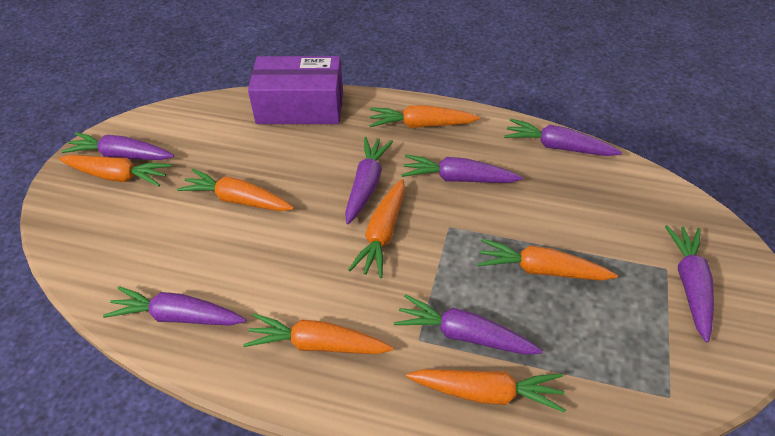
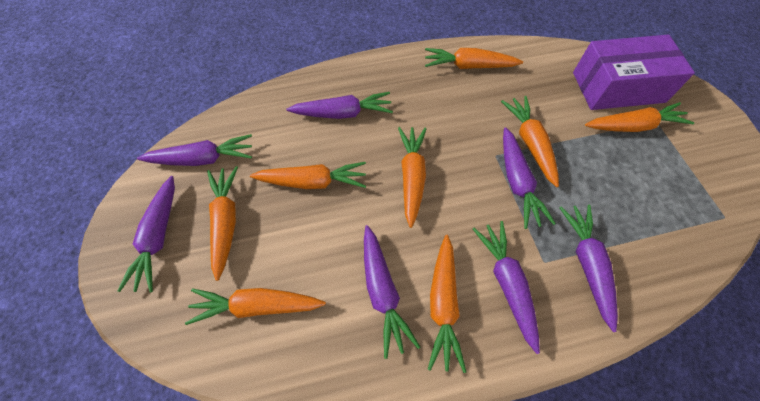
orange carrot: [59,155,172,186] [177,169,294,211] [243,313,393,354] [348,179,405,278] [369,105,480,128] [406,369,566,413] [477,239,618,281] = 7 -> [185,288,326,325] [207,166,238,281] [250,162,366,189] [398,127,427,228] [425,48,523,69] [428,235,467,373] [501,96,559,187] [585,102,694,132] = 8

